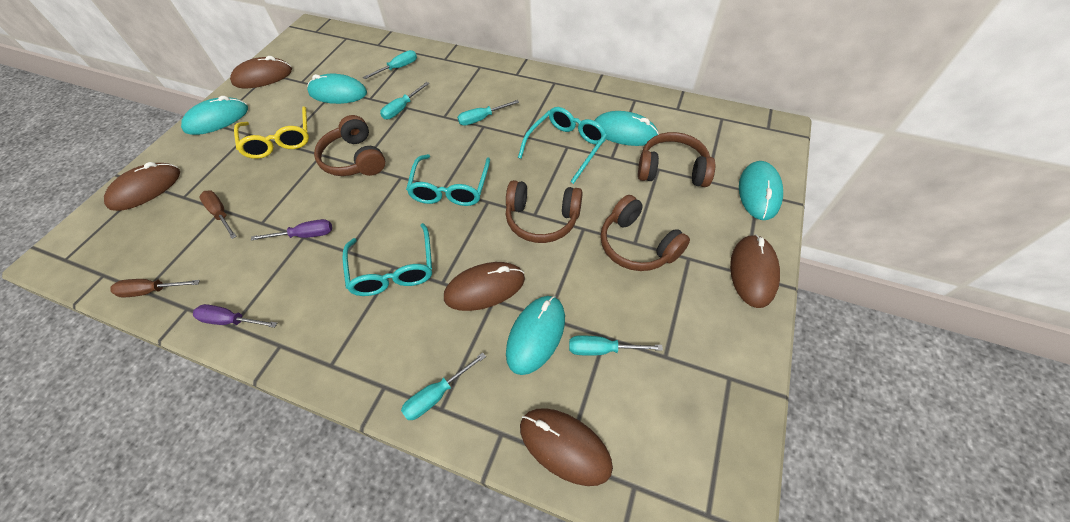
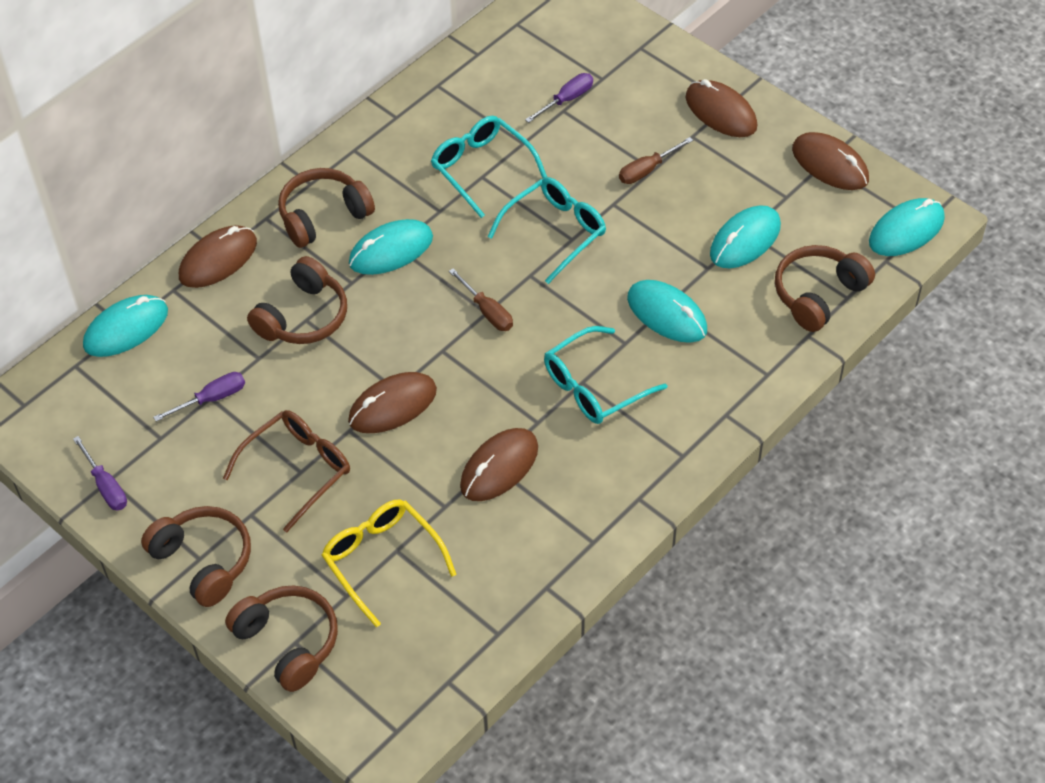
brown glasses: none = 0 -> [223,410,350,532] = 1
brown headphones: [314,115,385,176] [506,180,583,243] [600,195,690,271] [638,132,715,187] = 4 -> [141,506,251,607] [225,585,338,692] [247,256,347,344] [278,168,375,248] [775,245,875,332] = 5
purple screwdriver: [193,304,277,328] [251,219,332,241] = 2 -> [73,436,127,510] [153,372,245,421] [525,73,593,123] = 3
turquoise screwdriver: [363,50,417,79] [380,82,429,119] [401,352,486,420] [457,100,519,126] [569,335,663,356] = 5 -> none = 0

